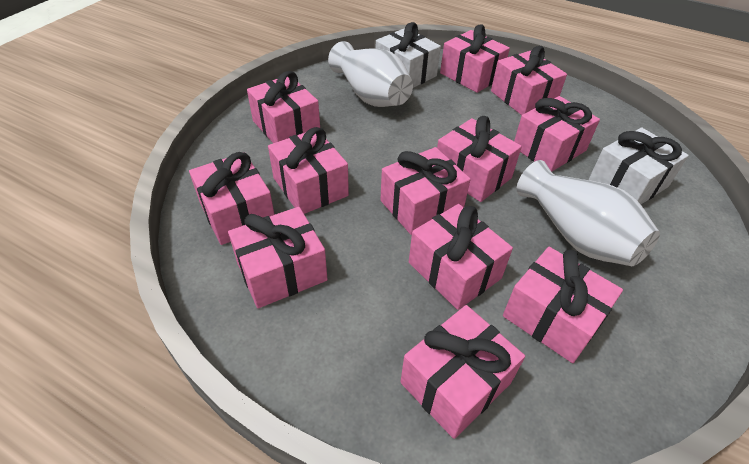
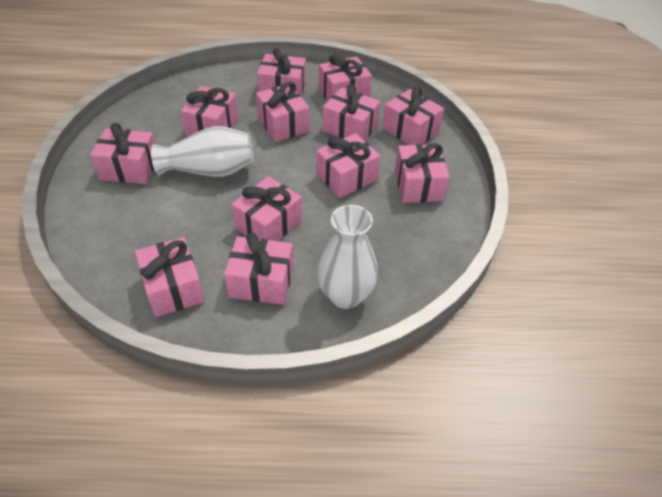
white gift: [376,22,441,88] [589,128,689,204] = 2 -> none = 0

